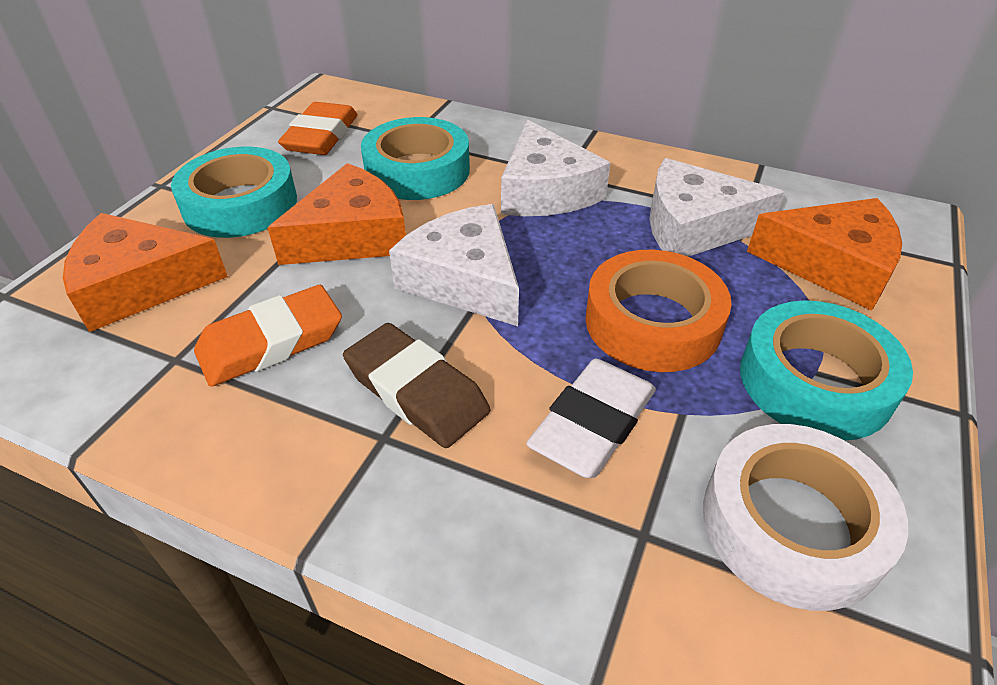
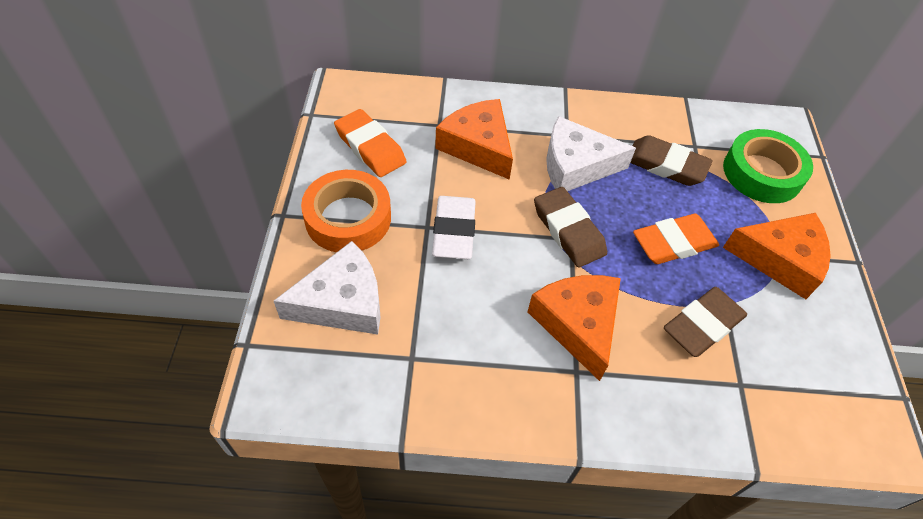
brown eraser: [343,323,490,448] = 1 -> [534,187,607,268] [631,135,713,186] [664,287,747,357] = 3
green tape: none = 0 -> [723,129,813,203] = 1
turquoise tape: [171,147,297,238] [361,117,470,200] [740,301,913,441] = 3 -> none = 0
white cheese: [389,204,519,326] [501,120,610,216] [649,158,785,257] = 3 -> [274,241,381,335] [546,116,636,191] = 2
white tape: [703,424,908,611] = 1 -> none = 0

